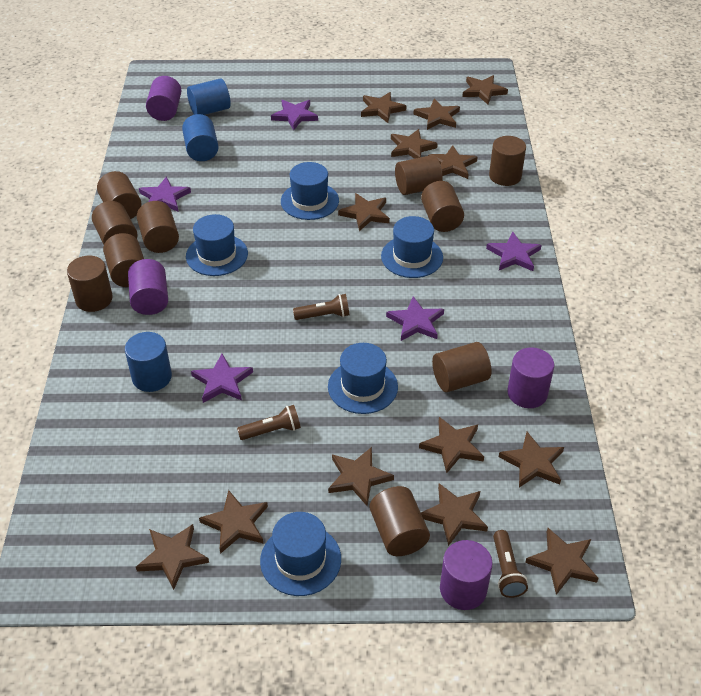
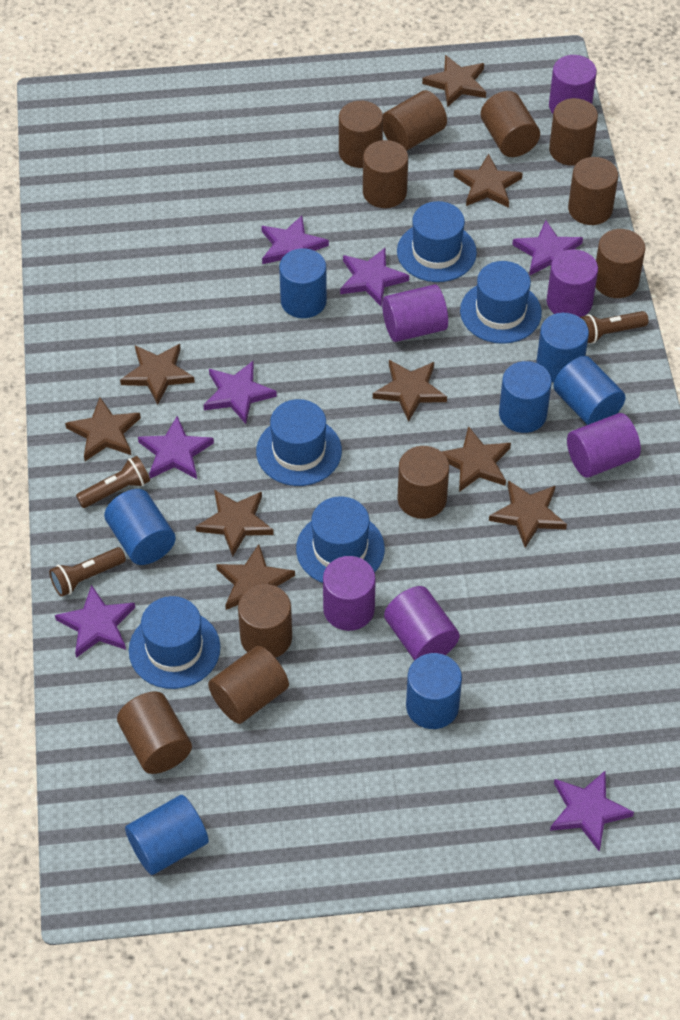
blue cylinder: [125,332,172,392] [182,114,218,161] [187,78,231,115] = 3 -> [104,489,176,565] [125,795,209,875] [279,248,327,318] [406,653,462,729] [499,361,552,433] [536,313,589,383] [553,356,626,425] = 7
brown cylinder: [67,256,113,312] [92,201,138,245] [97,171,142,219] [103,233,144,287] [137,201,179,253] [370,486,430,556] [395,155,443,195] [421,181,464,232] [432,342,491,392] [489,136,526,186] = 10 -> [117,692,192,774] [208,646,289,724] [238,584,292,658] [339,101,383,168] [363,140,408,208] [383,90,447,151] [397,446,449,519] [481,91,540,157] [549,98,598,166] [568,157,618,225] [596,229,645,298] = 11
brown star: [136,524,209,590] [199,490,268,554] [328,447,394,506] [338,193,390,231] [361,92,406,123] [391,129,438,159] [414,98,460,130] [419,417,484,474] [421,483,488,546] [428,145,478,179] [462,75,508,104] [499,432,564,488] [525,528,599,595] = 13 -> [65,397,141,461] [120,344,195,405] [196,490,274,557] [216,544,295,610] [373,360,447,422] [422,55,486,107] [441,426,511,492] [454,154,523,208] [489,480,567,548] = 9
purple cylinder: [128,259,168,315] [146,76,181,121] [440,540,493,610] [507,347,554,408] = 4 -> [323,556,376,631] [382,284,448,342] [384,586,460,661] [547,249,598,317] [549,55,597,113] [567,413,641,478] = 6
purple star: [139,176,191,211] [191,354,253,403] [271,100,318,130] [386,296,444,341] [486,232,542,271] = 5 -> [55,585,135,658] [138,416,214,479] [204,361,277,424] [261,215,329,264] [340,248,409,306] [512,220,583,276] [550,771,634,851] = 7

